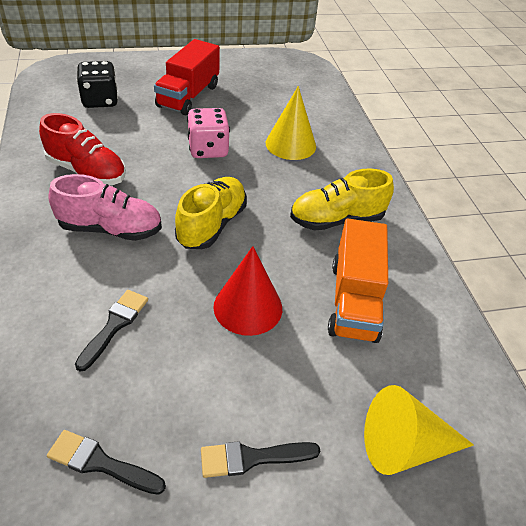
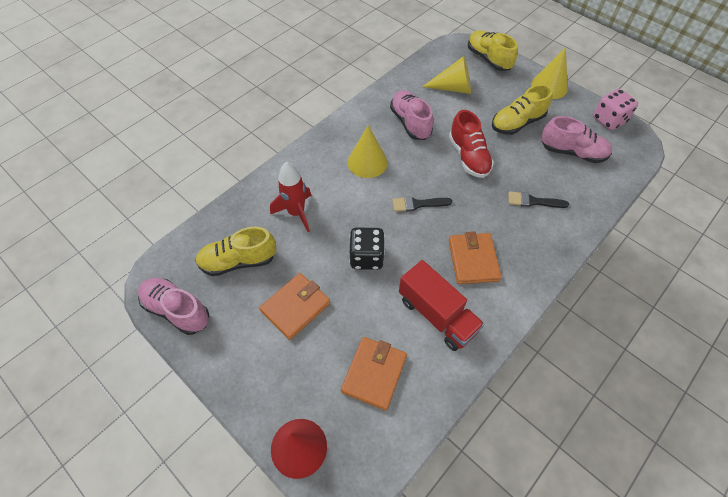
black brush: [47,430,166,495] [75,290,148,372] [201,441,320,478] = 3 -> [392,196,452,212] [508,191,569,208] = 2
orange truck: [328,219,388,343] = 1 -> none = 0
orange wallet: none = 0 -> [259,273,330,340] [341,337,407,410] [449,231,502,284] = 3
pink shoe: [48,174,162,241] = 1 -> [138,278,209,335] [390,90,433,140] [541,116,612,163] = 3
red rocket: none = 0 -> [270,162,311,232] = 1
yellow cone: [266,86,316,160] [364,385,474,475] = 2 -> [348,125,388,178] [422,56,471,94] [531,47,568,99] = 3
yellow shoe: [175,177,247,249] [290,169,394,231] = 2 -> [195,227,277,276] [468,30,518,71] [492,84,553,135] = 3

